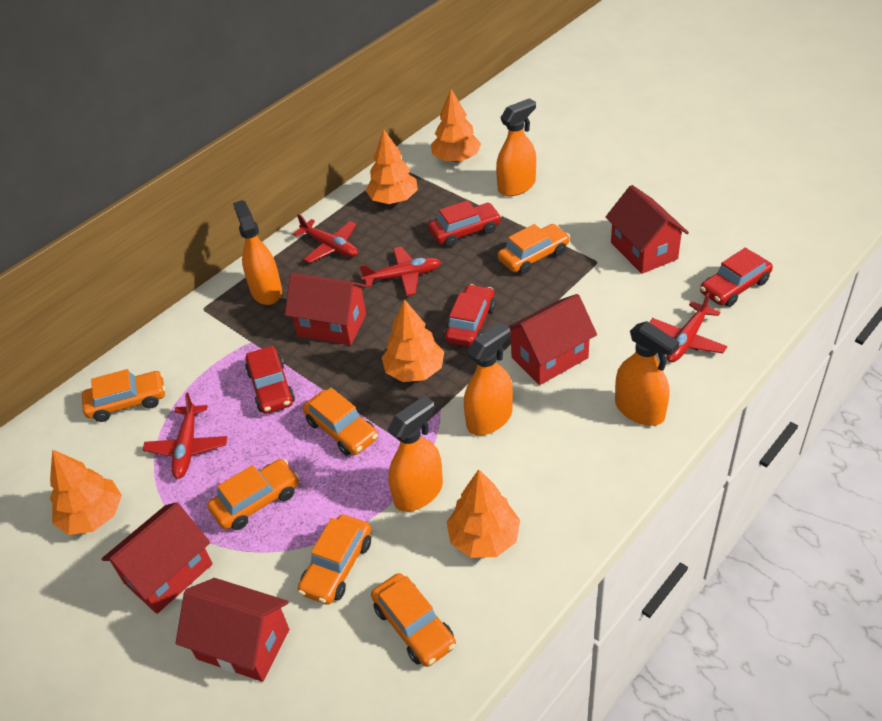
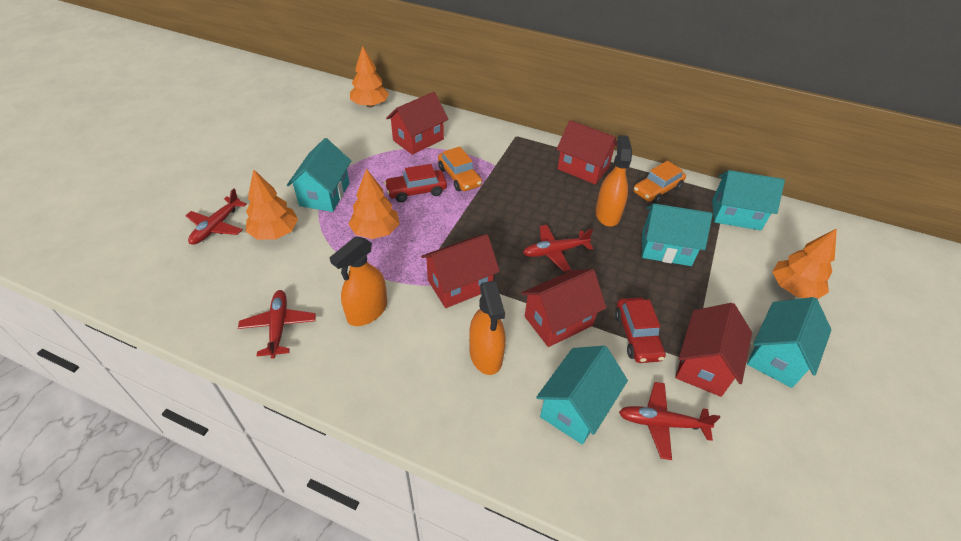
orange car: [82,369,165,422] [207,459,299,530] [298,515,371,605] [303,388,378,456] [371,573,456,667] [498,224,570,274] = 6 -> [438,147,482,191] [633,161,686,204] = 2
orange spray bottle: [233,200,282,305] [388,395,443,512] [464,322,513,435] [496,98,536,196] [615,321,679,426] = 5 -> [330,236,387,326] [469,281,506,375] [595,135,632,227] = 3
orange tree: [50,449,122,535] [365,130,418,204] [382,299,444,382] [431,89,481,162] [447,469,520,558] = 5 -> [246,169,298,240] [349,168,400,239] [350,46,389,107] [772,228,837,299] = 4
red car: [245,346,295,414] [428,200,502,247] [445,284,496,347] [700,248,773,307] = 4 -> [384,164,447,202] [615,297,666,363] = 2
turquoise house: none = 0 -> [287,138,351,212] [536,346,628,445] [642,203,713,266] [712,170,785,230] [747,297,831,388] = 5

